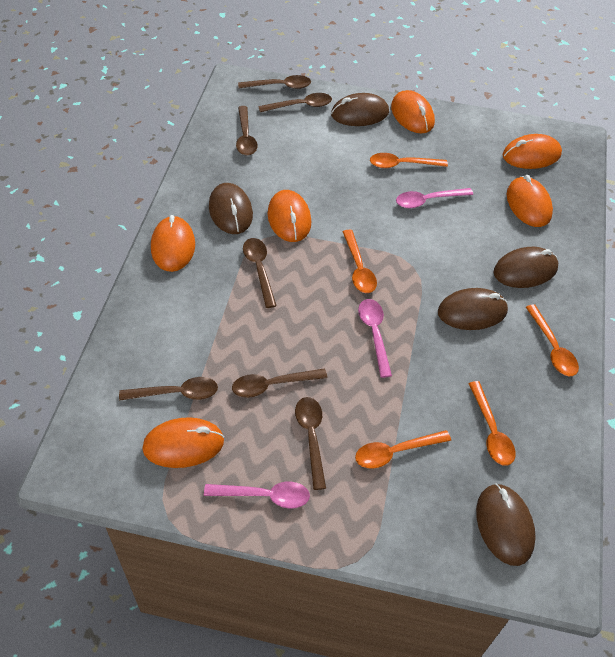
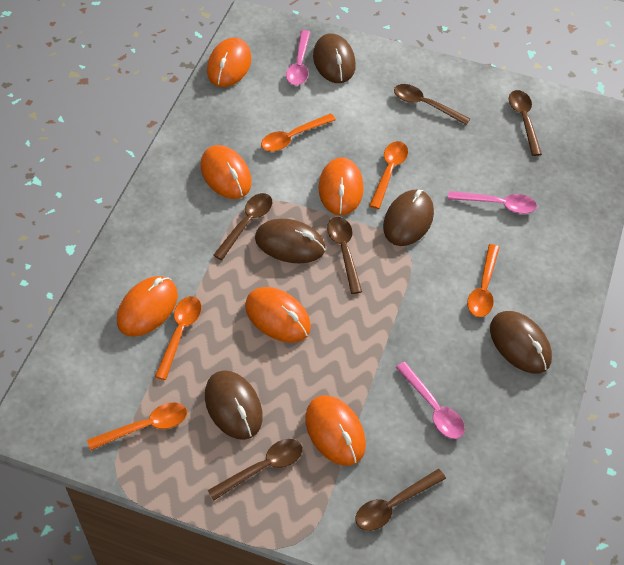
brown spoon: [119,377,218,401] [232,368,327,398] [236,106,257,156] [238,75,311,89] [243,238,277,308] [258,93,332,112] [295,397,326,490] = 7 -> [208,439,303,501] [213,193,272,260] [327,217,362,294] [355,469,446,531] [394,84,470,125] [509,90,542,156] = 6

